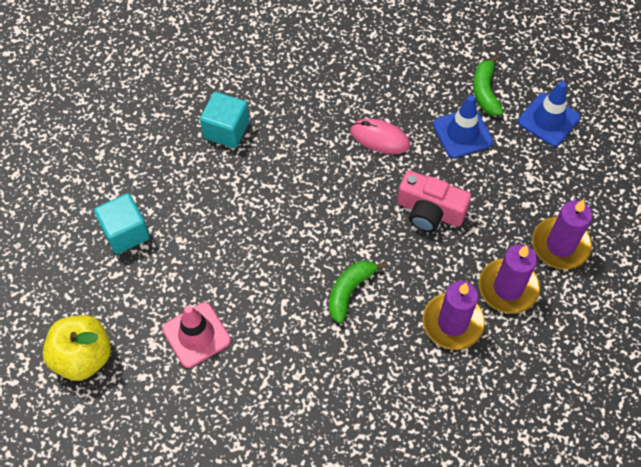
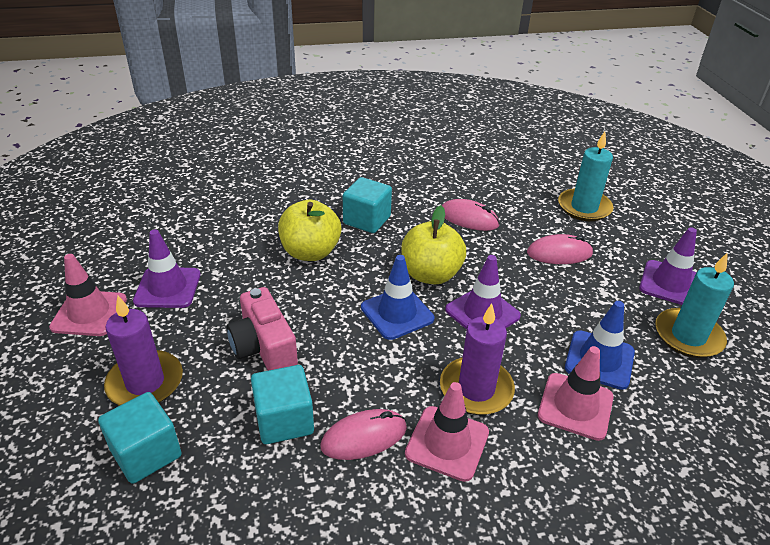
green banana: [329,261,386,323] [473,55,503,116] = 2 -> none = 0
pink mouse: [350,119,410,154] = 1 -> [320,409,407,460] [441,199,500,231] [527,234,593,264] = 3
pink traffic cone: [162,302,231,368] = 1 -> [49,254,127,336] [405,382,489,482] [538,346,613,441] = 3
purple candle: [423,281,485,350] [479,244,540,314] [532,200,592,269] = 3 -> [104,296,183,406] [440,303,515,415] = 2
purple traffic cone: none = 0 -> [133,229,200,308] [445,255,521,329] [639,227,697,305] = 3
turquoise candle: none = 0 -> [558,132,614,221] [656,253,734,358] = 2
turquoise cube: [94,193,150,254] [200,92,249,148] = 2 -> [98,392,181,484] [251,365,314,444] [343,177,392,233] = 3
yellow apple: [43,315,111,381] = 1 -> [278,199,341,261] [401,205,466,285] = 2

